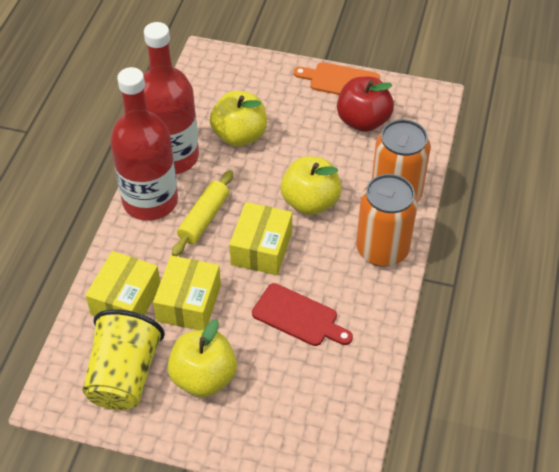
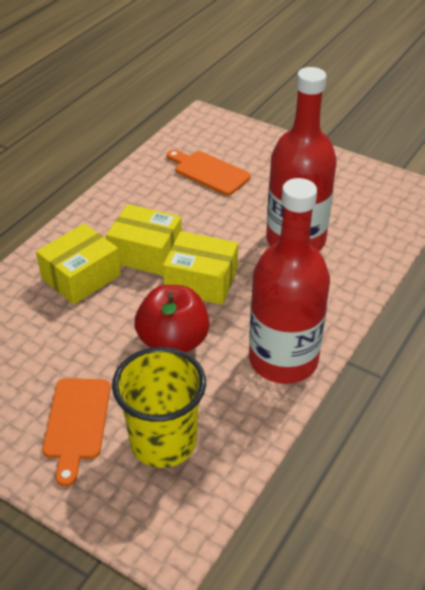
orange can: [356,174,418,267] [372,119,431,202] = 2 -> none = 0
orange cutting board: [293,62,380,95] = 1 -> [42,378,111,487] [167,150,251,195] = 2
red cutting board: [252,283,353,346] = 1 -> none = 0
yellow apple: [168,319,237,397] [210,91,267,147] [281,157,342,215] = 3 -> none = 0
yellow rolling pin: [172,170,233,256] = 1 -> none = 0

